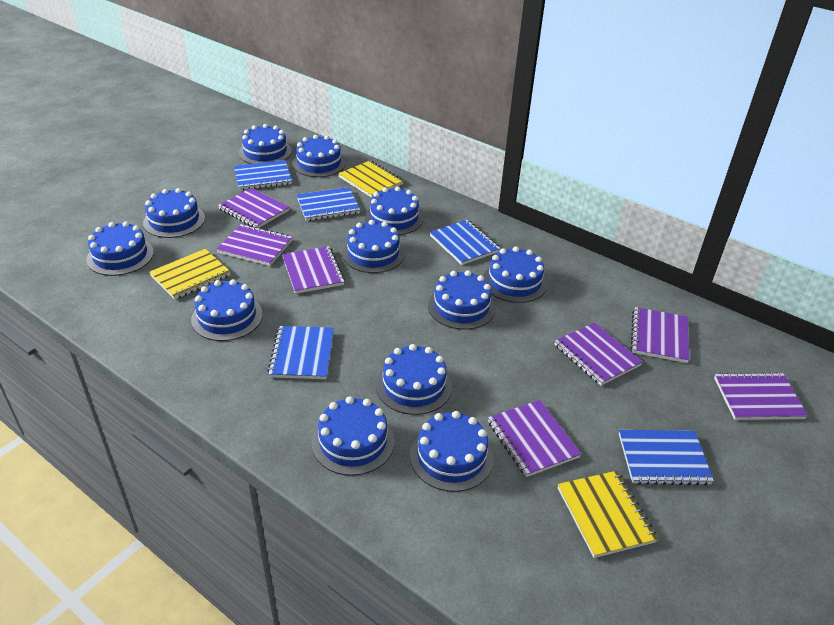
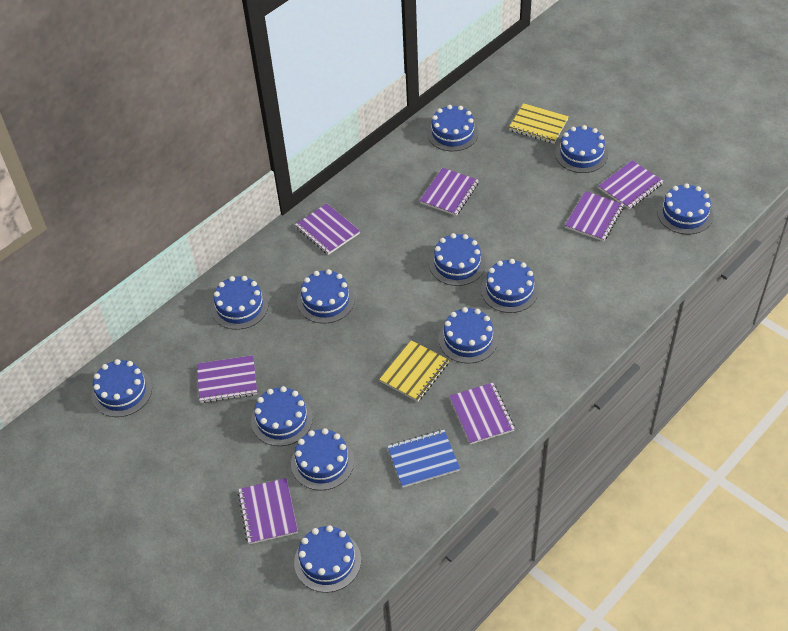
blue notebook: [234,160,292,190] [267,326,334,379] [297,187,360,221] [430,220,501,265] [619,430,714,485] = 5 -> [387,430,460,488] = 1
yellow notebook: [149,249,231,300] [338,160,404,198] [558,471,658,558] = 3 -> [379,340,449,402] [509,103,569,144] = 2

